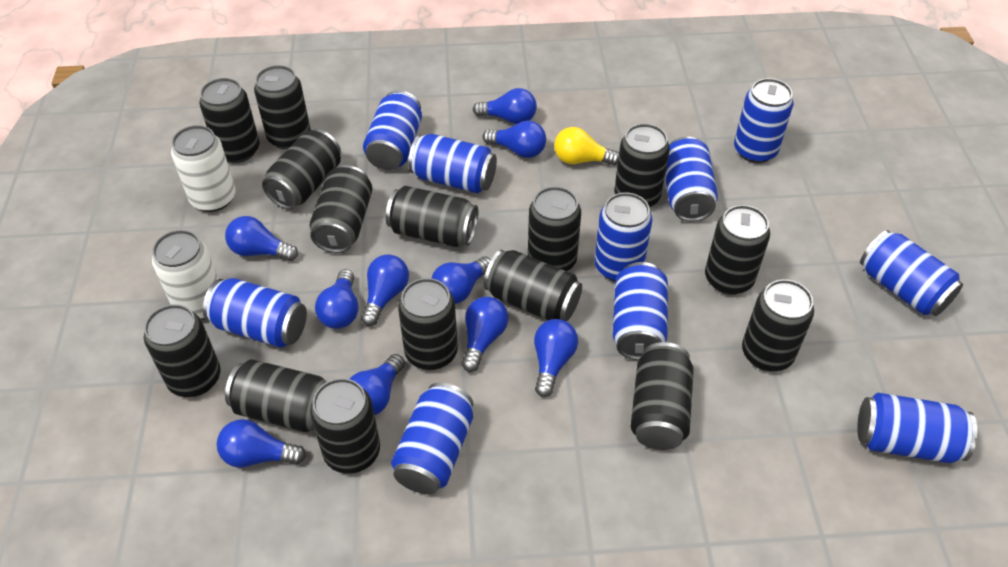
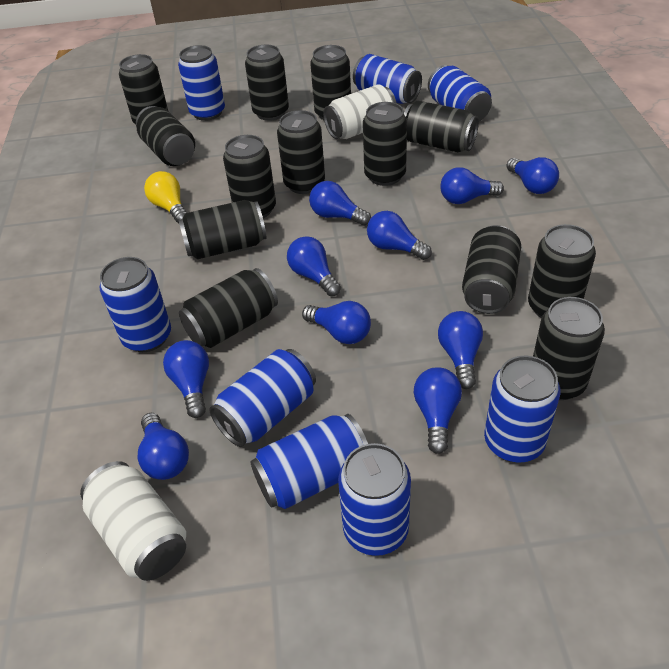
black can: [144,304,221,397] [199,78,260,163] [225,359,327,432] [254,65,311,150] [262,129,341,210] [310,165,372,253] [310,378,380,474] [386,186,478,247] [398,278,458,370] [483,250,582,322] [528,186,581,271] [614,123,670,208] [630,342,694,450] [705,205,770,295] [742,279,814,372] = 15 -> [119,54,168,124] [136,106,195,166] [178,200,266,259] [179,268,278,348] [223,135,276,218] [245,44,289,121] [277,110,325,194] [310,45,351,120] [363,102,407,186] [404,101,479,152] [462,225,521,314] [528,224,596,318] [533,297,605,400] = 13
blue can: [203,278,307,348] [363,90,422,170] [391,383,473,494] [408,134,497,193] [594,192,652,281] [613,262,668,360] [665,137,718,222] [734,78,793,163] [857,393,977,463] [860,230,963,316] = 10 -> [100,257,171,352] [178,45,225,121] [209,349,316,447] [251,414,368,509] [338,443,411,556] [353,54,422,104] [428,65,492,121] [484,356,561,463] = 8

